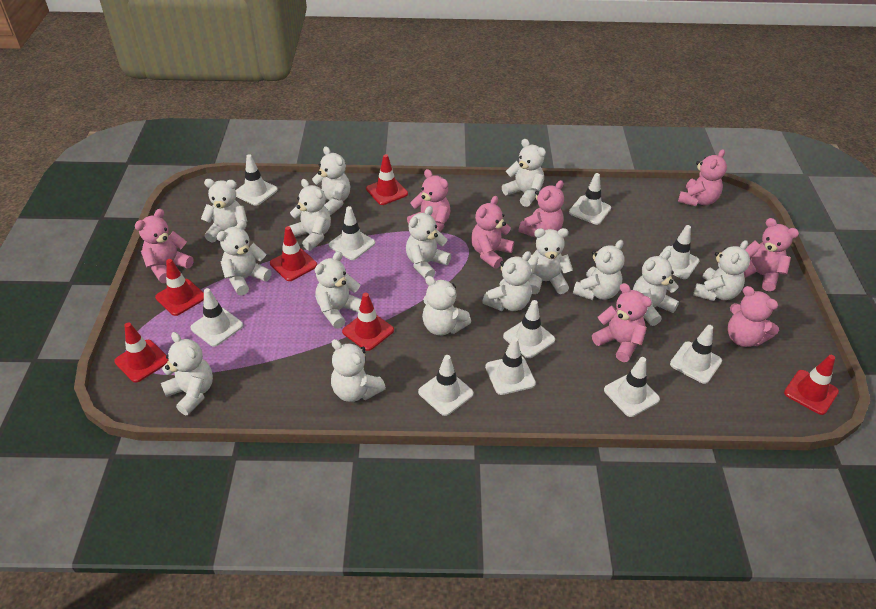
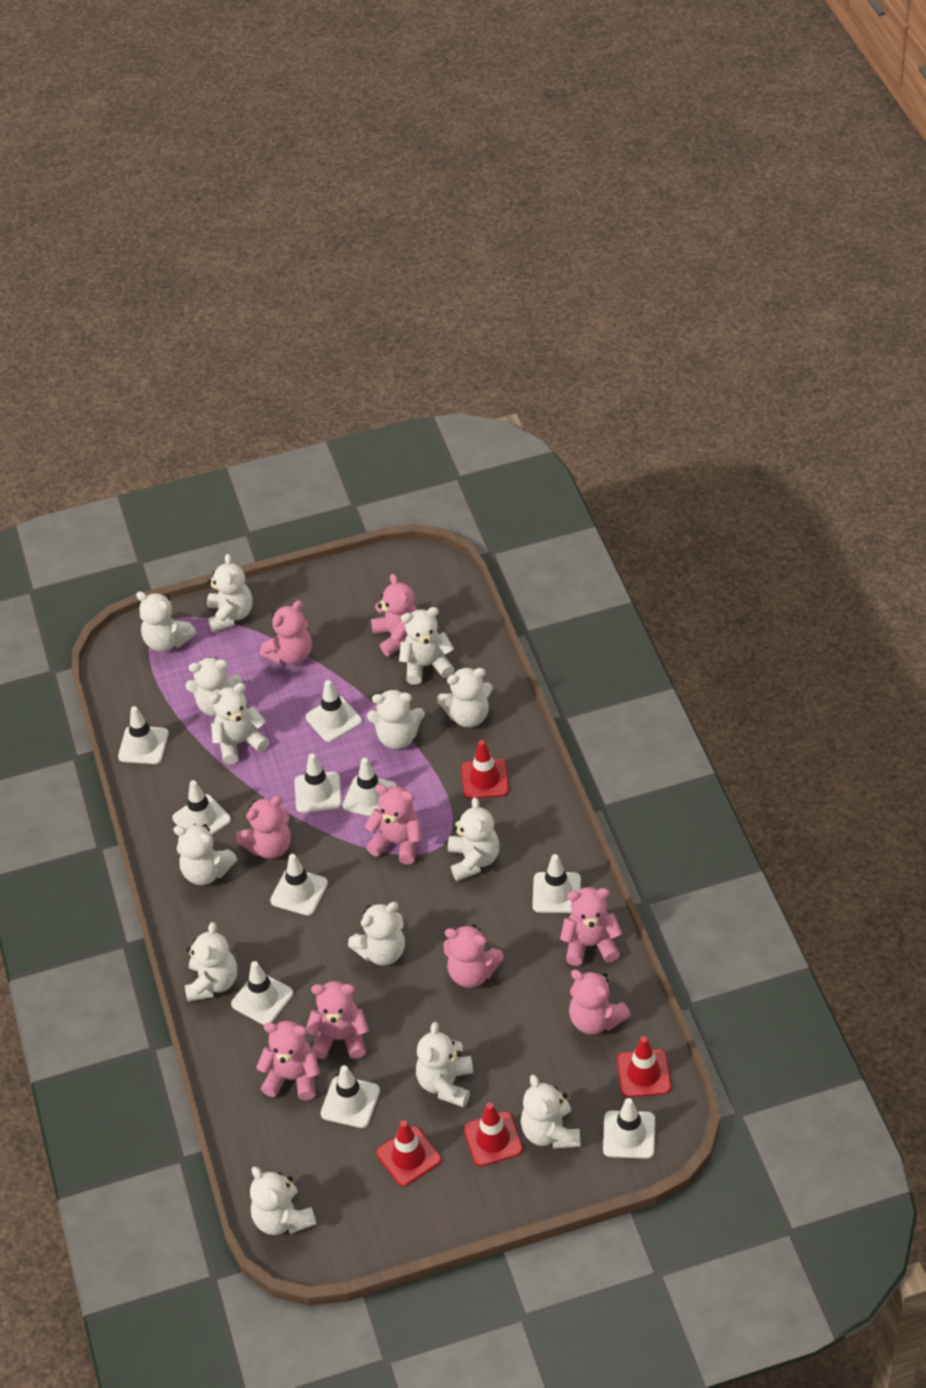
pink teddy bear: [135,209,194,283] [407,169,451,232] [471,196,514,269] [518,180,564,238] [592,283,652,362] [678,149,727,206] [728,286,779,347] [743,218,799,291] = 8 -> [236,795,291,859] [256,1021,320,1101] [260,600,312,665] [306,981,369,1059] [365,784,422,864] [371,574,418,656] [443,924,504,988] [560,887,622,966] [569,969,631,1034] = 9
red traffic cone: [114,322,169,383] [155,259,204,316] [270,226,317,281] [342,293,394,351] [366,154,408,205] [784,355,839,415] = 6 -> [376,1120,441,1186] [461,740,509,799] [463,1103,523,1167] [617,1036,671,1097] = 4
white teddy bear: [161,332,213,415] [201,179,248,243] [217,220,272,295] [290,179,331,251] [312,146,350,215] [315,251,362,329] [331,339,386,402] [406,206,451,278] [422,276,471,336] [482,251,532,311] [502,139,546,207] [528,228,573,294] [573,240,625,300] [633,250,679,326] [693,240,750,301] = 15 -> [136,591,196,652] [173,824,237,885] [185,922,237,1002] [186,657,242,717] [207,554,253,632] [209,683,269,765] [250,1166,317,1235] [348,902,405,966] [367,689,425,749] [399,607,454,685] [416,1022,473,1107] [437,667,493,727] [448,797,499,881] [521,1074,581,1149] = 14

